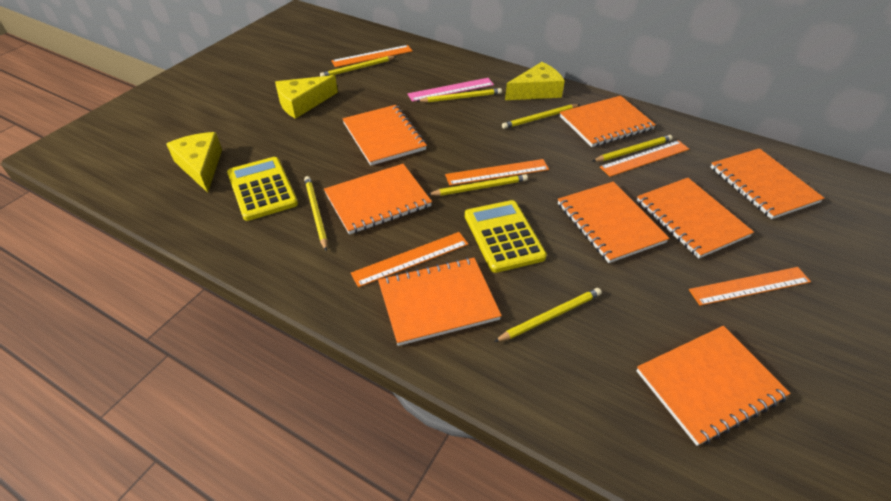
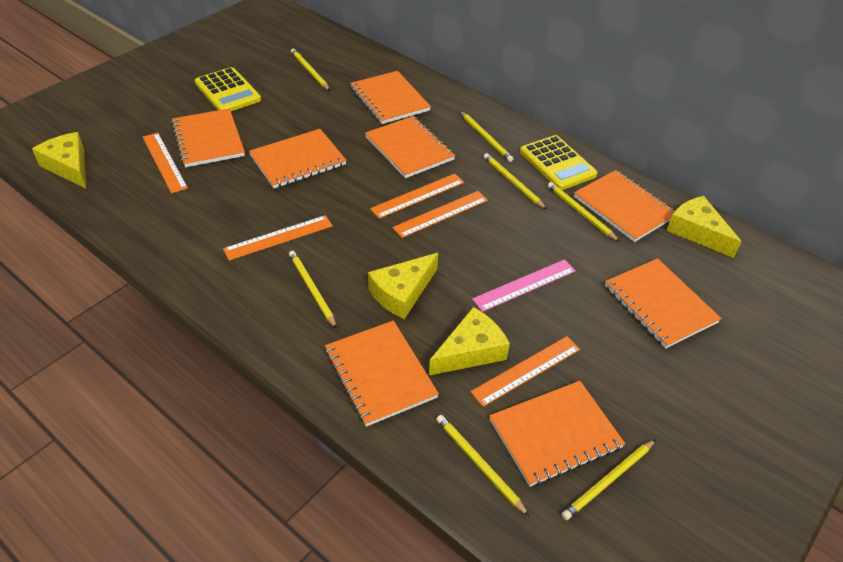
yellow cheese: [166,132,222,193] [275,75,338,119] [505,62,565,100] = 3 -> [32,132,86,188] [368,253,438,319] [429,307,510,376] [666,196,742,258] = 4

